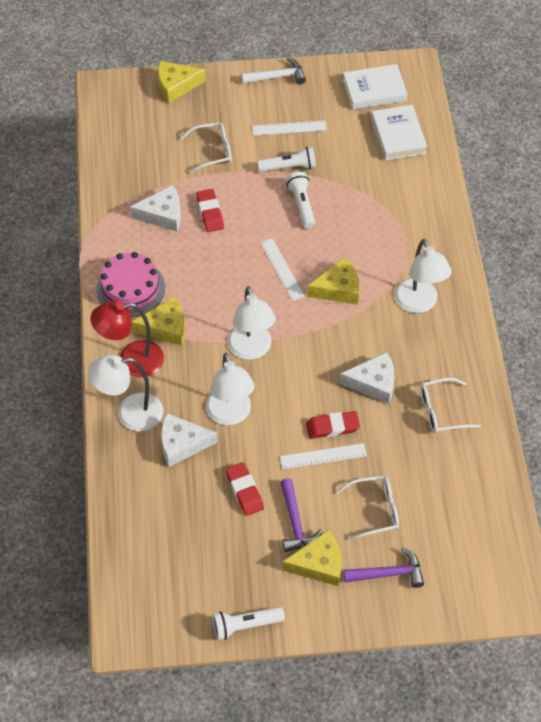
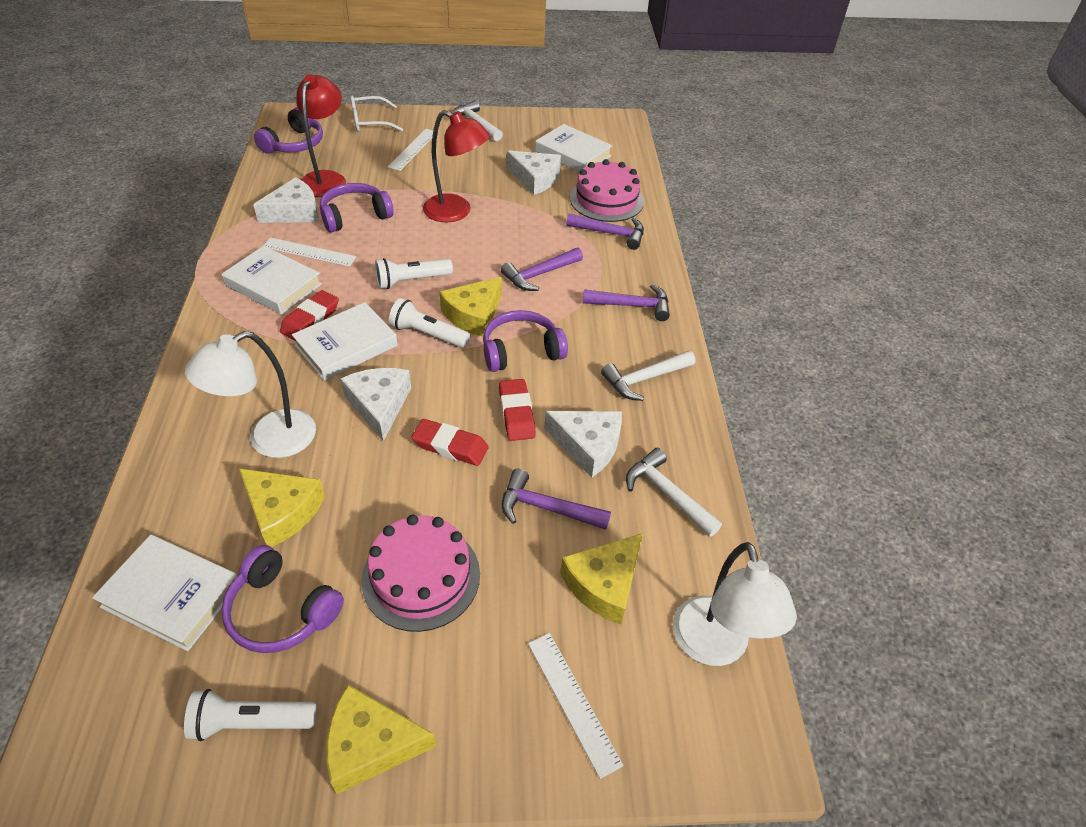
pink cake: [96,252,165,317] = 1 -> [361,515,480,632] [570,159,644,222] = 2
purple hammer: [280,478,323,552] [343,547,424,588] = 2 -> [501,248,583,291] [502,469,611,530] [566,213,644,250] [583,284,670,321] = 4
purple headphones: none = 0 -> [221,545,344,653] [254,107,323,154] [320,183,394,232] [483,310,568,372] = 4
red lamp: [90,301,164,377] = 1 -> [296,74,346,197] [423,110,490,222] = 2
white book: [343,64,407,109] [371,105,427,160] = 2 -> [92,535,237,651] [222,246,322,315] [292,302,398,381] [535,124,613,172] = 4
white cheese: [130,185,181,232] [161,413,217,467] [340,352,395,404] = 3 -> [253,177,319,223] [340,368,411,441] [507,150,561,195] [544,411,622,477] = 4
white glasses: [180,122,232,173] [336,476,399,540] [420,378,481,433] = 3 -> [350,96,403,132] = 1
white hammer: [241,57,306,84] = 1 -> [452,100,503,141] [601,350,695,401] [626,448,722,537] = 3
white lamp: [88,355,163,431] [206,352,255,425] [228,286,276,360] [395,239,452,313] = 4 -> [185,331,316,458] [673,542,797,666] = 2

